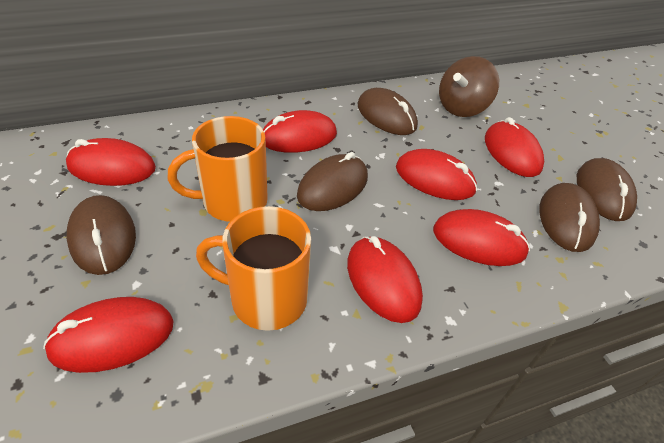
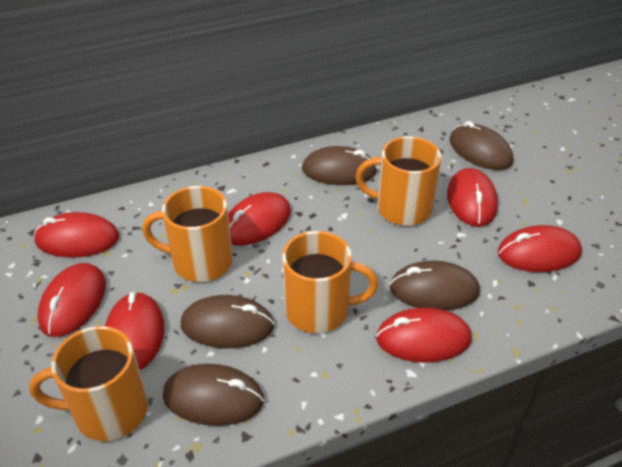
brown spinning top: [439,56,499,117] = 1 -> none = 0
orange mug: [168,116,268,222] [196,206,311,331] = 2 -> [29,326,148,441] [142,186,233,282] [282,231,378,333] [355,136,442,226] = 4

